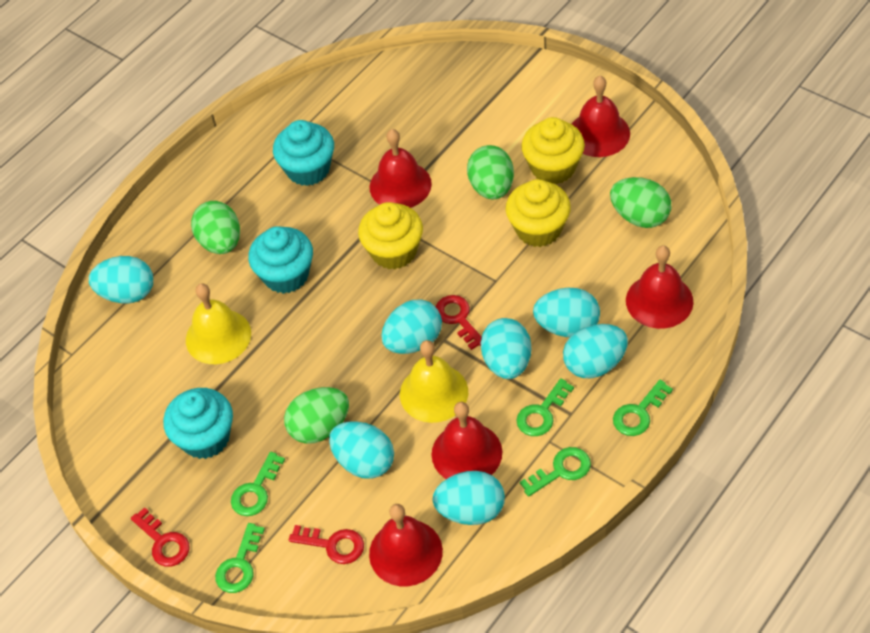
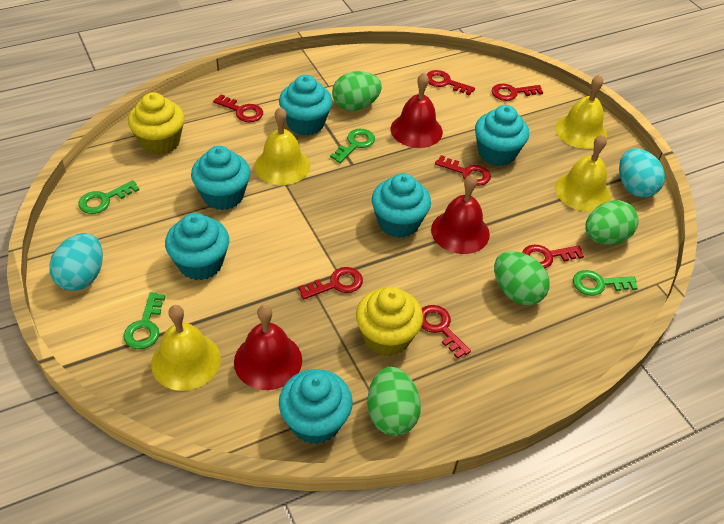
green key: [215,523,265,593] [231,452,285,516] [516,378,574,436] [520,447,591,497] [613,380,673,436] = 5 -> [78,180,139,214] [123,292,165,349] [330,129,375,163] [573,270,638,296] = 4
red bell: [369,504,443,586] [370,129,432,208] [432,402,502,479] [572,76,630,157] [626,245,694,329] = 5 -> [234,305,302,390] [391,73,443,148] [431,174,490,254] = 3
red key: [131,507,190,567] [289,525,364,564] [435,295,482,350] = 3 -> [213,94,263,122] [298,267,363,300] [421,305,471,359] [427,70,475,96] [435,155,491,186] [492,84,543,101] [522,244,584,268] = 7
turquoise cupcake: [163,388,233,459] [248,226,313,294] [273,120,334,186] = 3 -> [165,213,229,280] [191,146,250,210] [279,75,333,136] [279,369,353,444] [372,173,431,238] [475,105,529,166] = 6
turquoise egg: [89,256,153,303] [329,421,394,479] [381,300,442,354] [433,471,505,525] [481,318,531,379] [533,288,600,337] [563,324,628,378] = 7 -> [49,233,103,291] [619,148,665,198] = 2
yellow bell: [186,283,251,364] [400,340,468,423] = 2 -> [151,305,221,391] [255,107,310,185] [555,75,607,149] [555,134,611,212] = 4
yellow cupcake: [358,202,423,270] [506,179,571,247] [521,117,585,184] = 3 -> [128,92,184,155] [356,287,423,356] = 2

